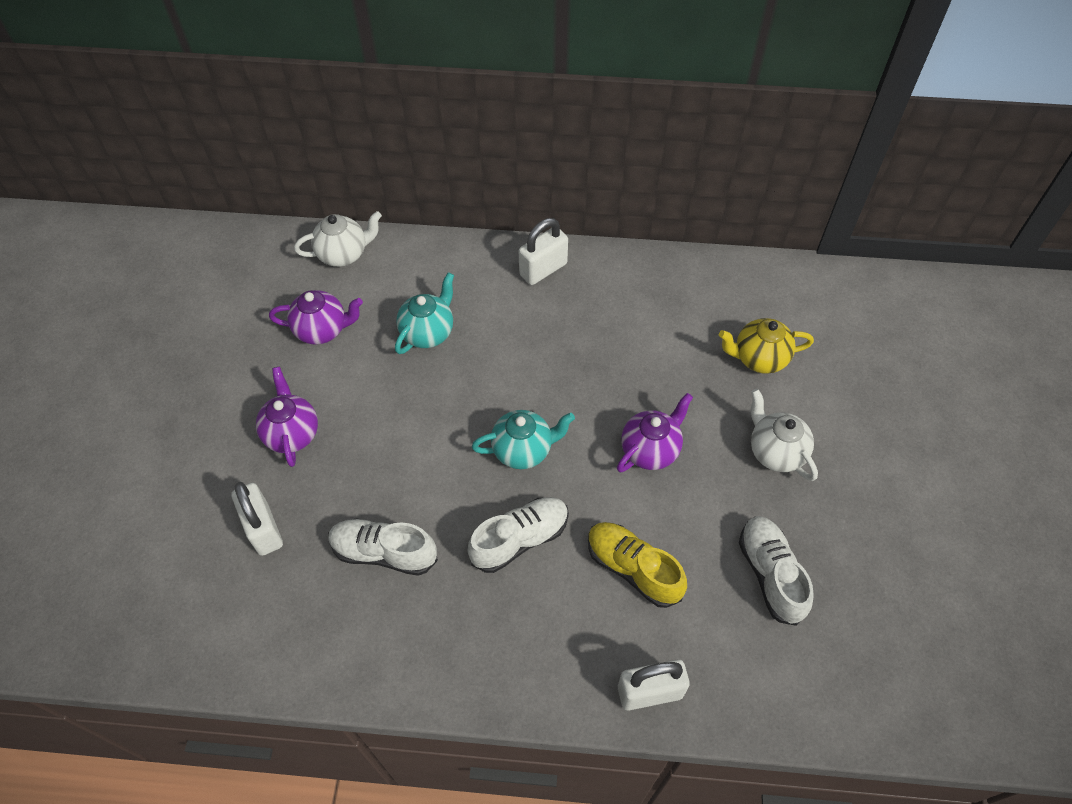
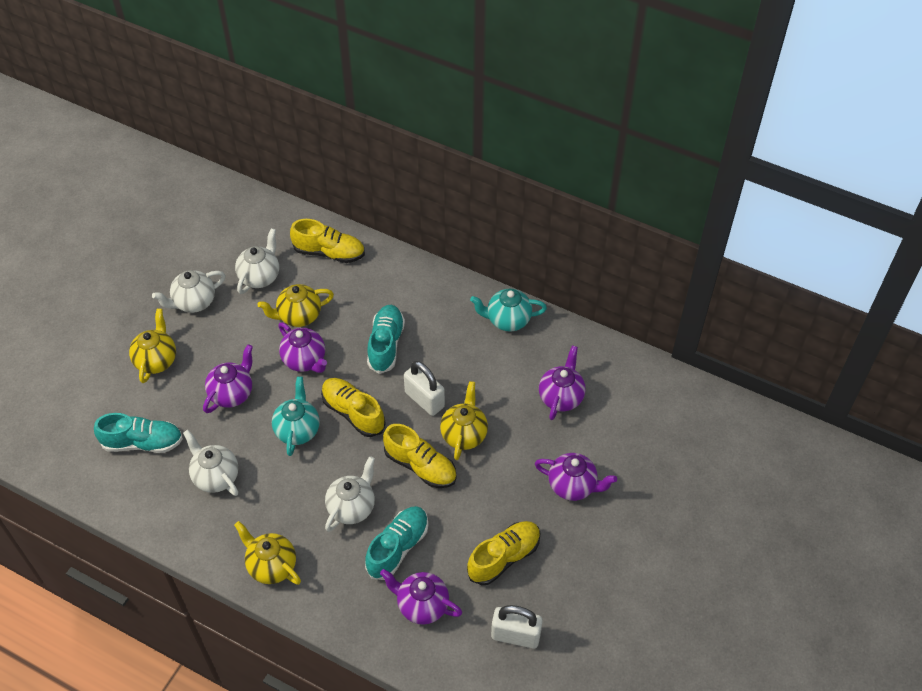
purple teapot: [256,367,318,467] [269,290,363,345] [617,393,693,472] = 3 -> [203,345,253,413] [278,322,327,373] [380,569,462,625] [535,453,617,501] [539,346,586,420] = 5
turquoise shoe: none = 0 -> [94,413,183,453] [365,506,428,580] [367,305,405,374] = 3
white padlock: [231,482,283,556] [519,218,568,285] [618,660,690,710] = 3 -> [404,361,445,416] [491,605,543,649] = 2
white shoe: [328,518,438,576] [468,497,569,573] [739,516,813,626] = 3 -> none = 0
white teapot: [294,211,382,267] [751,389,818,481] = 2 -> [152,270,225,313] [183,430,238,496] [235,228,279,294] [325,456,375,532] = 4
yellow shoe: [588,522,687,608] = 1 -> [290,219,365,263] [321,378,386,437] [383,424,457,488] [467,521,540,585] = 4
yellow teapot: [719,318,814,374] = 1 -> [129,308,176,383] [234,521,301,585] [258,284,334,327] [440,381,488,460] = 4

